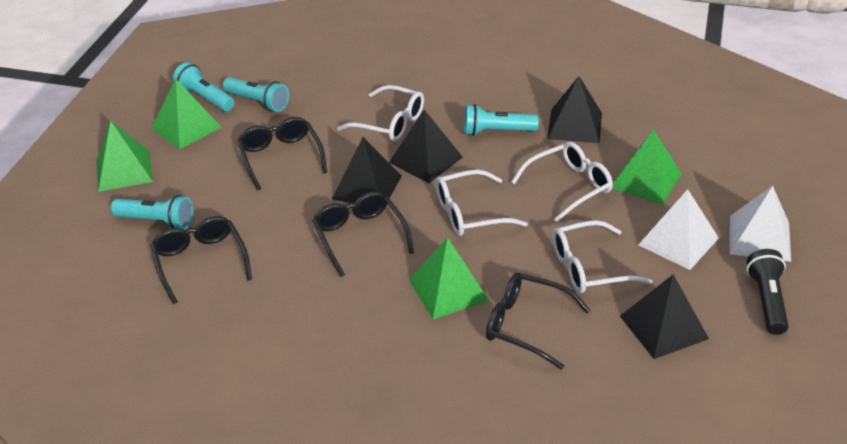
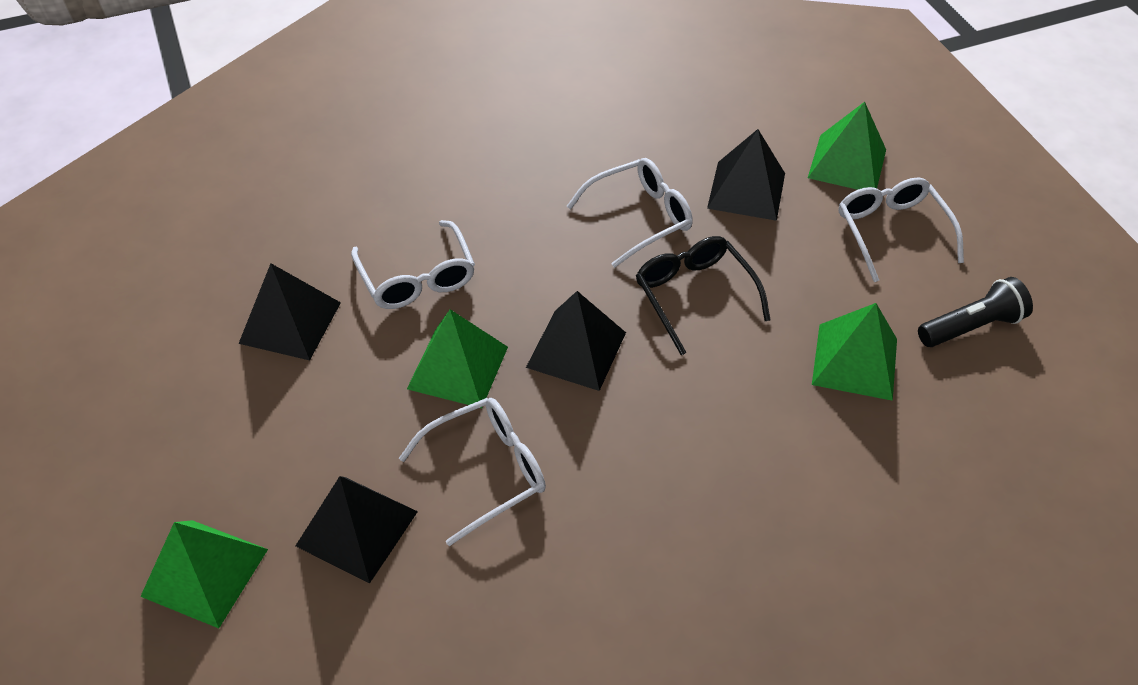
black glasses: [150,216,252,304] [237,117,327,190] [312,191,414,277] [486,273,590,369] = 4 -> [636,236,771,355] = 1
turquoise flashlight: [111,195,193,229] [173,62,235,111] [223,77,289,112] [464,104,539,136] = 4 -> none = 0
white pyramid: [638,189,719,270] [730,186,791,262] = 2 -> none = 0

